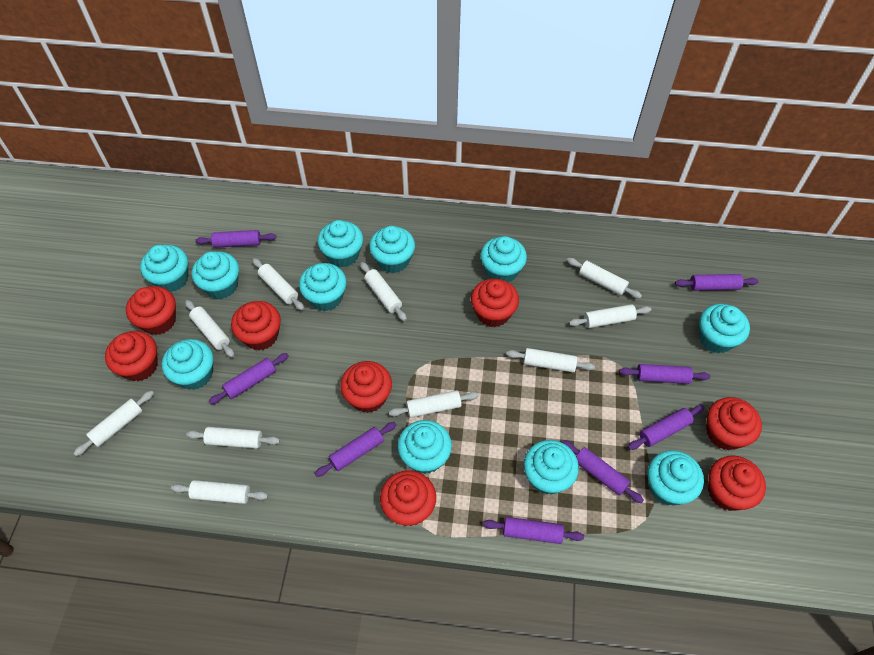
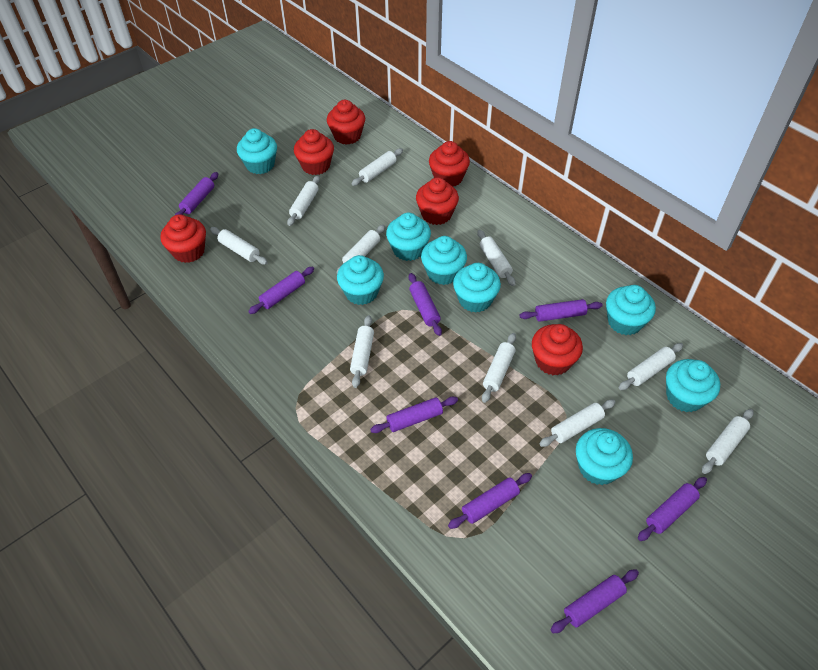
red cupcake: [105,331,158,381] [126,286,176,335] [231,301,281,350] [340,361,392,413] [380,470,436,526] [471,279,519,327] [707,397,762,450] [708,455,766,511] = 8 -> [160,214,206,263] [294,129,334,175] [327,100,365,145] [416,177,459,225] [429,141,470,186] [532,324,583,376] = 6
turquoise cupcake: [140,245,188,292] [162,339,213,390] [192,251,239,299] [299,263,347,311] [317,220,363,267] [369,226,415,273] [398,420,452,474] [480,236,527,282] [524,440,579,495] [648,450,704,506] [699,304,750,353] = 11 -> [237,128,277,174] [337,255,384,305] [386,212,431,261] [421,236,467,285] [453,263,501,313] [576,428,633,485] [606,285,656,335] [666,359,720,412] = 8

